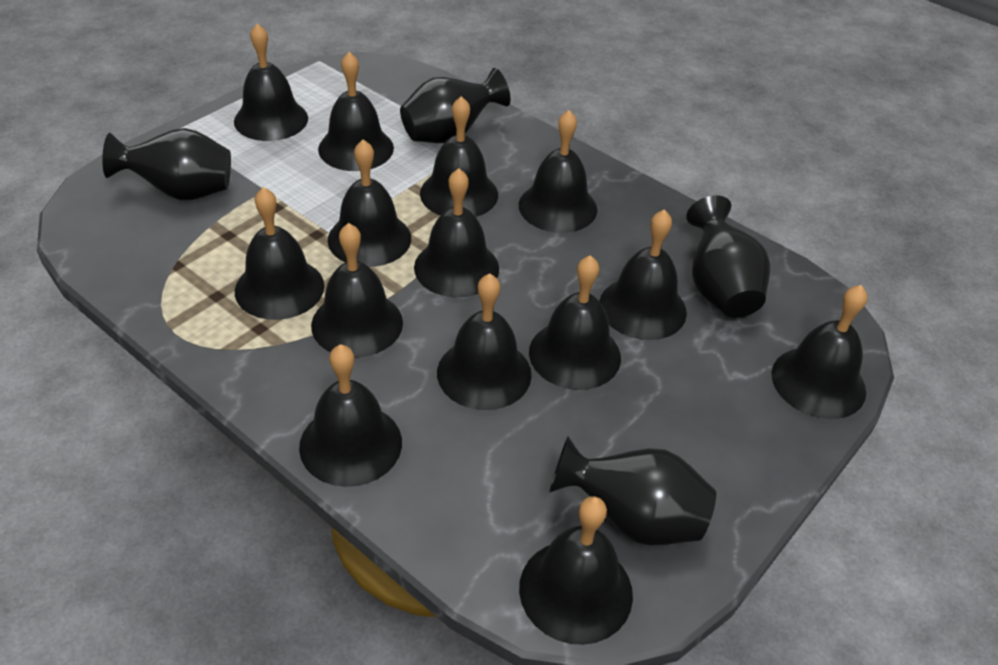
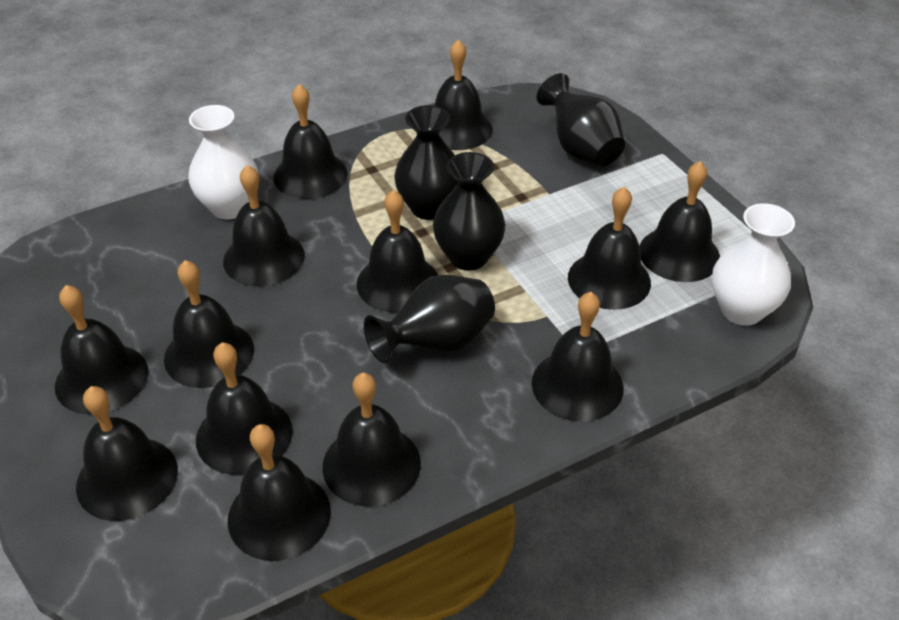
black bell: [234,23,308,141] [235,187,324,320] [299,344,402,487] [311,223,403,358] [318,52,394,171] [328,139,411,267] [414,168,499,298] [420,96,498,217] [437,273,532,410] [519,110,597,233] [519,496,633,645] [529,255,621,390] [599,209,687,340] [772,285,867,419] = 14 -> [55,285,148,414] [76,386,178,521] [164,260,254,388] [196,342,293,475] [223,165,305,286] [228,424,331,561] [273,84,348,199] [323,373,421,507] [357,190,438,313] [435,40,493,150] [532,292,624,422] [568,187,651,310] [640,161,720,282] = 13
white vase: none = 0 -> [188,105,258,219] [712,203,795,326] = 2

